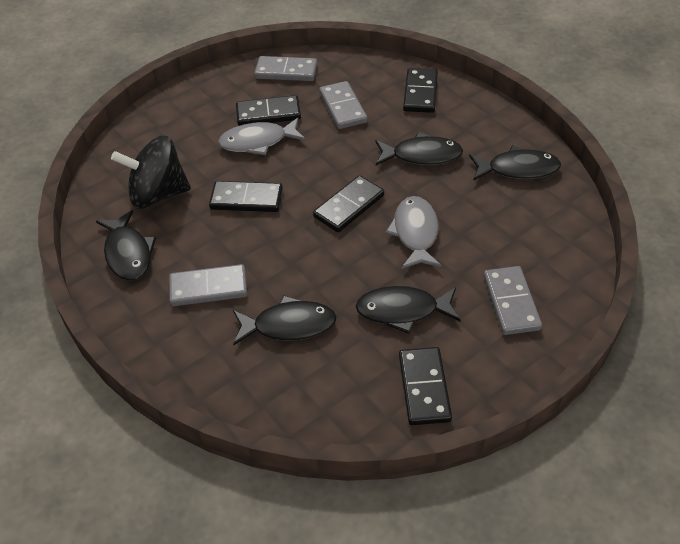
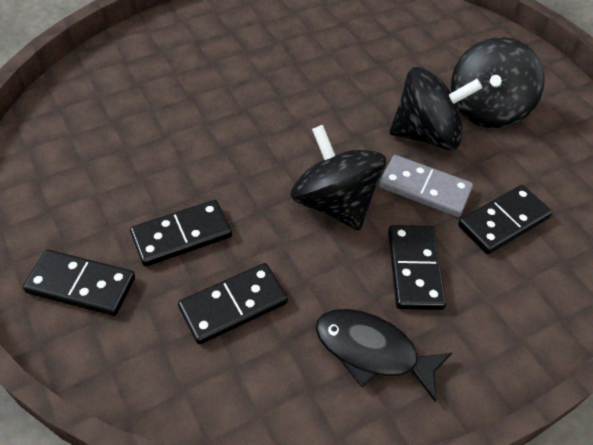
black fish: [96,210,156,281] [233,295,337,345] [355,286,461,334] [375,132,463,165] [469,146,561,181] = 5 -> [315,309,452,402] = 1
black spinning top: [111,136,191,209] = 1 -> [290,125,386,230] [389,67,482,150] [451,37,545,128] = 3
grey domino: [169,264,247,306] [254,56,318,81] [319,81,368,129] [483,266,542,335] = 4 -> [379,155,473,217] = 1
grey fish: [218,118,306,155] [386,196,442,269] = 2 -> none = 0

